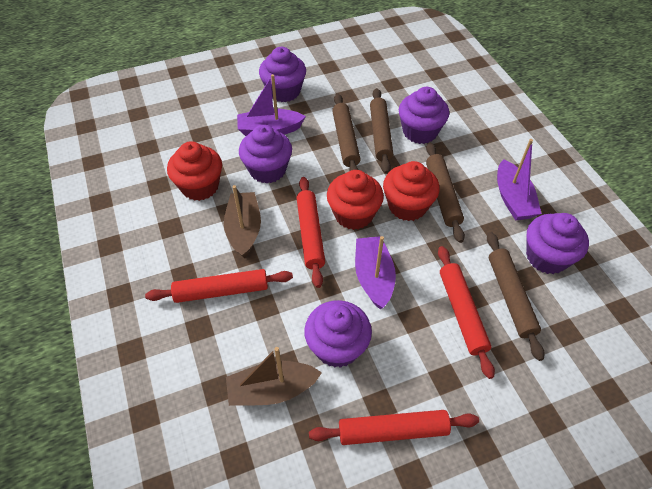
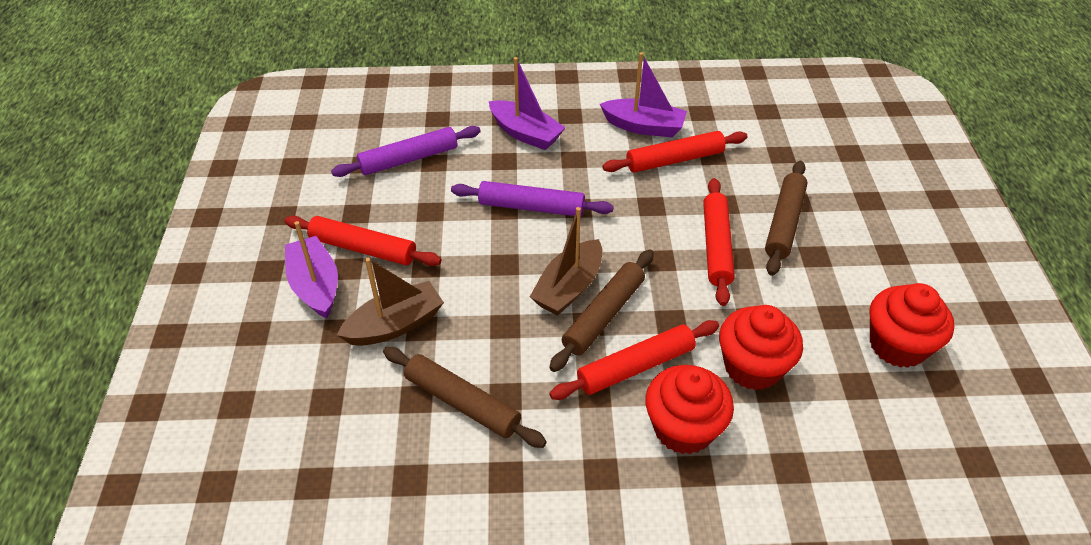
brown rolling pin: [332,94,361,171] [370,88,393,174] [426,142,465,243] [487,232,545,361] = 4 -> [383,347,547,448] [549,250,654,372] [765,161,807,276] = 3
purple cupcake: [239,125,292,184] [259,47,306,102] [304,300,372,368] [399,87,449,144] [526,213,589,274] = 5 -> none = 0
purple rolling pin: none = 0 -> [331,126,481,177] [451,181,614,217] = 2

